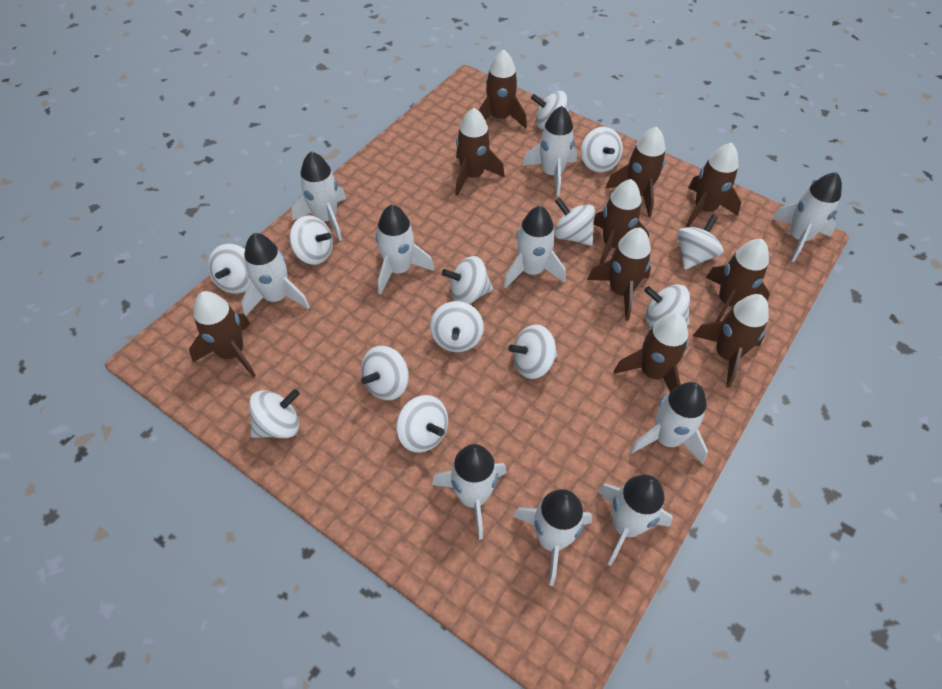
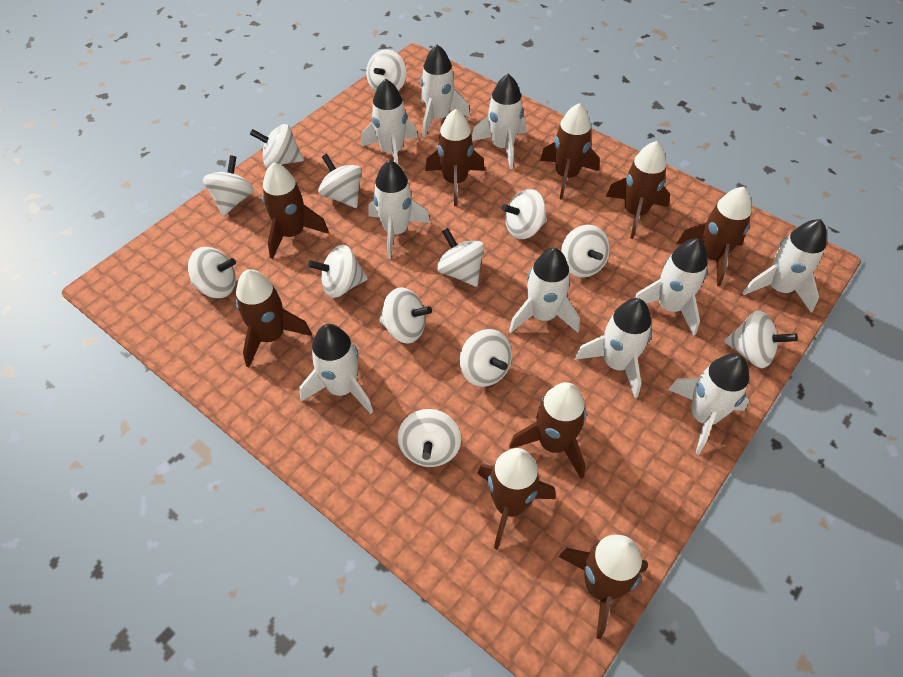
brown rocket: [189,291,256,378] [455,108,504,196] [478,49,527,129] [587,227,651,321] [593,179,649,264] [605,127,666,217] [614,313,688,391] [686,143,741,227] [693,294,769,388] [706,239,770,322] = 10 -> [236,269,312,367] [262,162,329,259] [425,109,485,206] [477,448,556,550] [509,382,586,479] [540,103,600,200] [559,535,649,639] [606,141,670,239] [677,187,752,286] = 9

